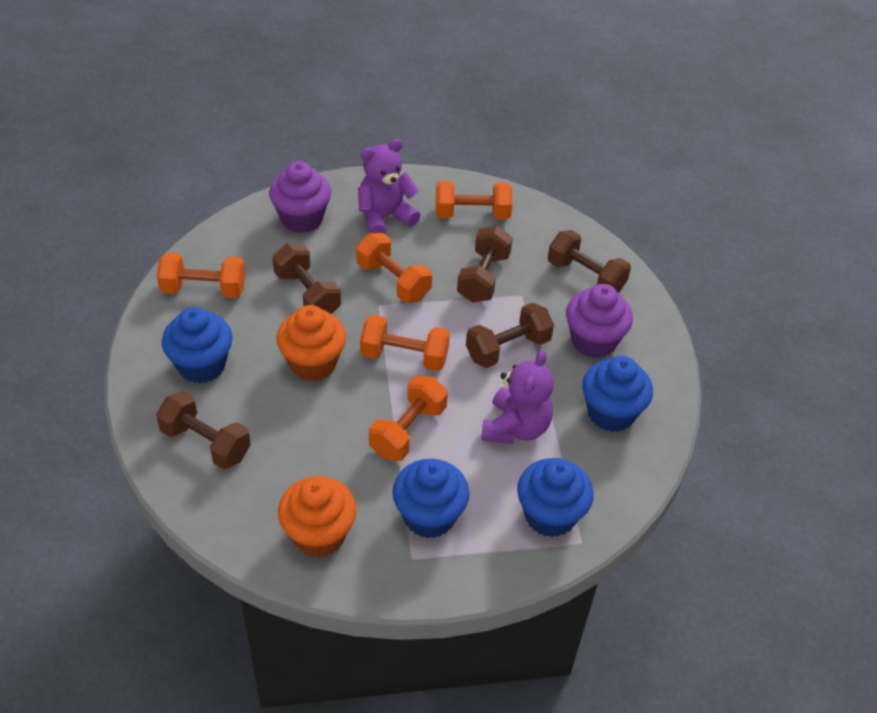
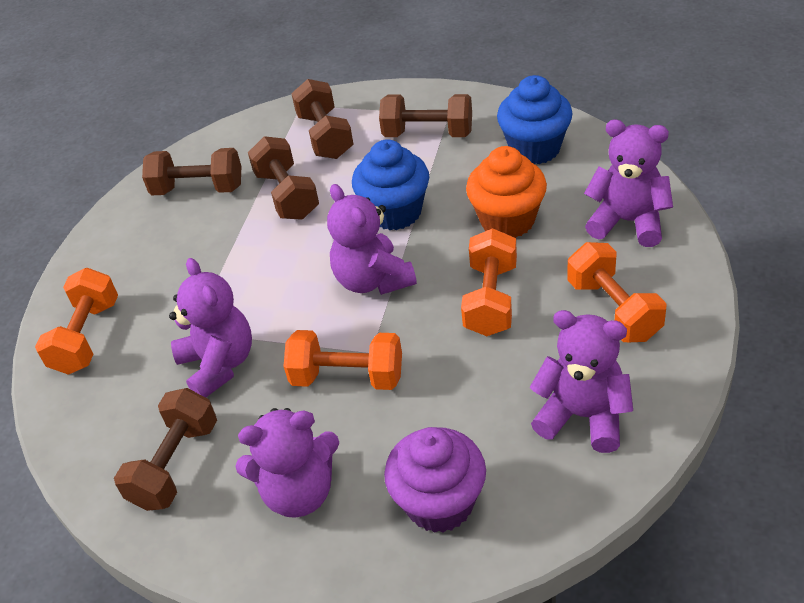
blue cupcake: [162,307,233,383] [392,459,470,538] [517,458,594,537] [582,356,653,432] = 4 -> [352,139,429,230] [497,75,573,164] = 2
orange cupcake: [277,305,346,381] [278,476,357,557] = 2 -> [466,146,547,238] = 1
orange dumbbell: [157,253,245,298] [356,233,432,303] [360,315,450,371] [369,376,448,461] [436,181,512,220] = 5 -> [35,268,118,375] [284,330,402,390] [461,228,517,336] [567,242,667,342] = 4
purple cupcake: [269,161,331,233] [566,284,633,358] = 2 -> [384,427,486,533] = 1
purple teddy bear: [358,139,421,234] [481,350,554,444] = 2 -> [169,258,252,398] [235,408,339,518] [327,184,417,295] [529,310,633,453] [584,120,673,247] = 5

